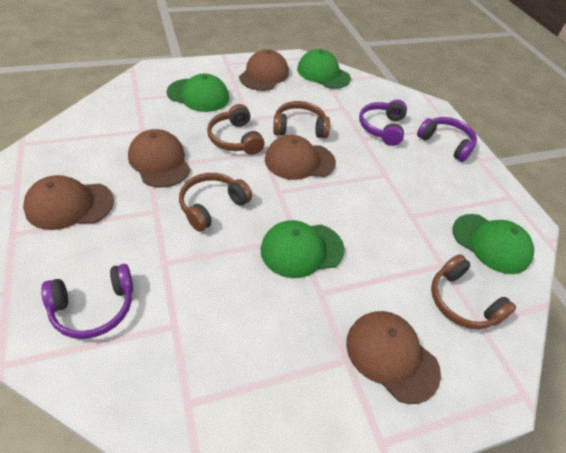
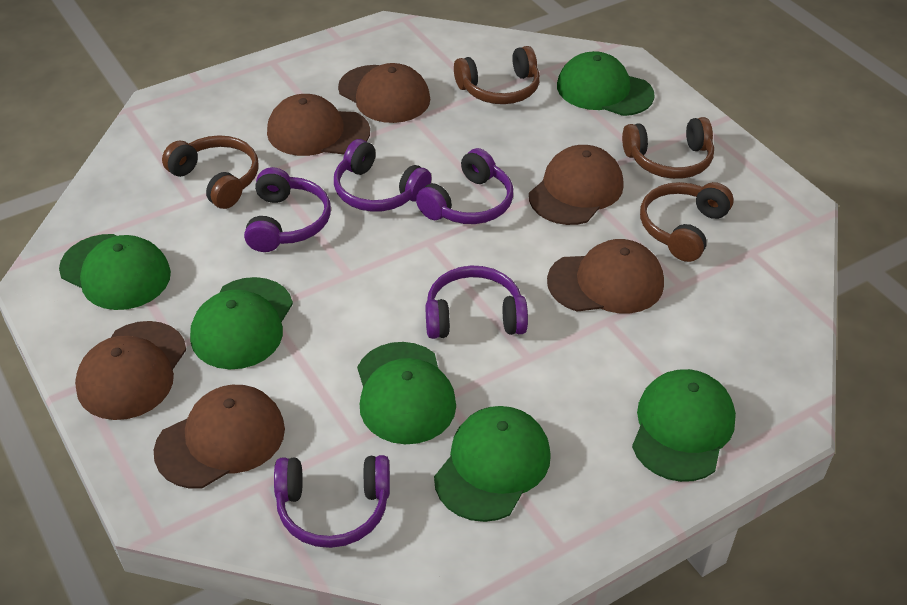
brown cap: [23,175,114,230] [128,129,190,187] [239,49,289,91] [265,135,336,180] [346,311,441,404] = 5 -> [75,321,186,420] [154,385,285,488] [267,94,370,156] [338,63,430,123] [529,145,624,225] [547,239,664,314] = 6
green cap: [167,73,229,112] [261,220,345,278] [297,49,351,89] [452,214,534,274] = 4 -> [59,234,171,310] [190,277,293,369] [357,342,456,444] [434,406,551,522] [557,51,655,116] [632,369,736,482] = 6
purple headphones: [41,264,133,339] [359,100,407,146] [417,117,477,162] = 3 -> [244,167,331,252] [274,455,390,548] [334,139,431,212] [416,148,513,224] [426,266,528,339] = 5

